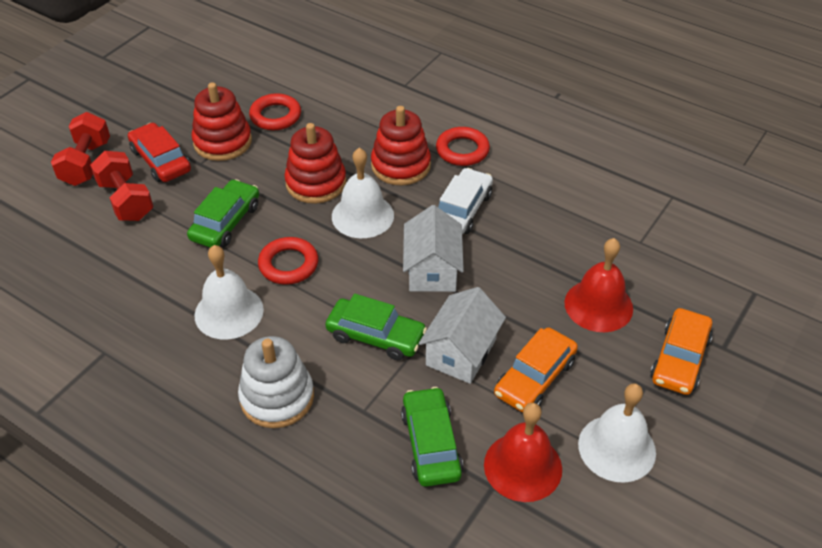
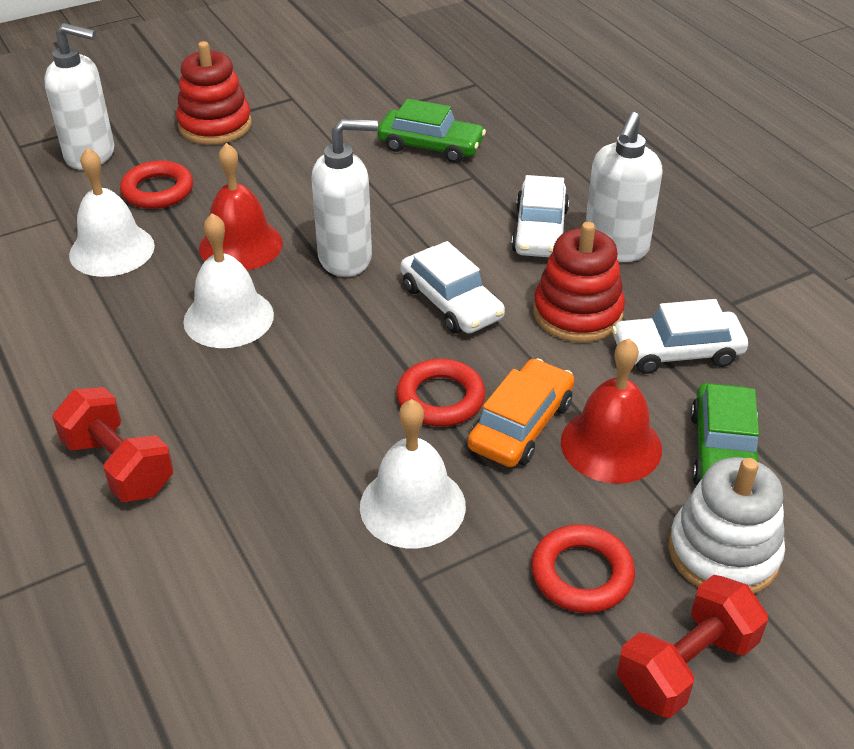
green car: [187,179,259,248] [325,294,427,360] [401,387,463,487] = 3 -> [377,99,486,163] [690,383,759,485] = 2
orange car: [494,328,578,412] [650,308,713,395] = 2 -> [468,358,575,467] = 1
red car: [128,123,191,182] = 1 -> none = 0
red stacking toy: [191,82,252,161] [284,123,346,204] [371,106,431,186] = 3 -> [176,41,252,145] [533,222,625,342] = 2
white car: [438,168,493,235] = 1 -> [401,241,505,334] [511,175,569,257] [612,299,748,374] = 3
white house: [403,205,464,292] [418,287,506,384] = 2 -> none = 0
white soap dispenser: none = 0 -> [44,23,114,169] [311,119,378,277] [586,112,663,262] = 3

